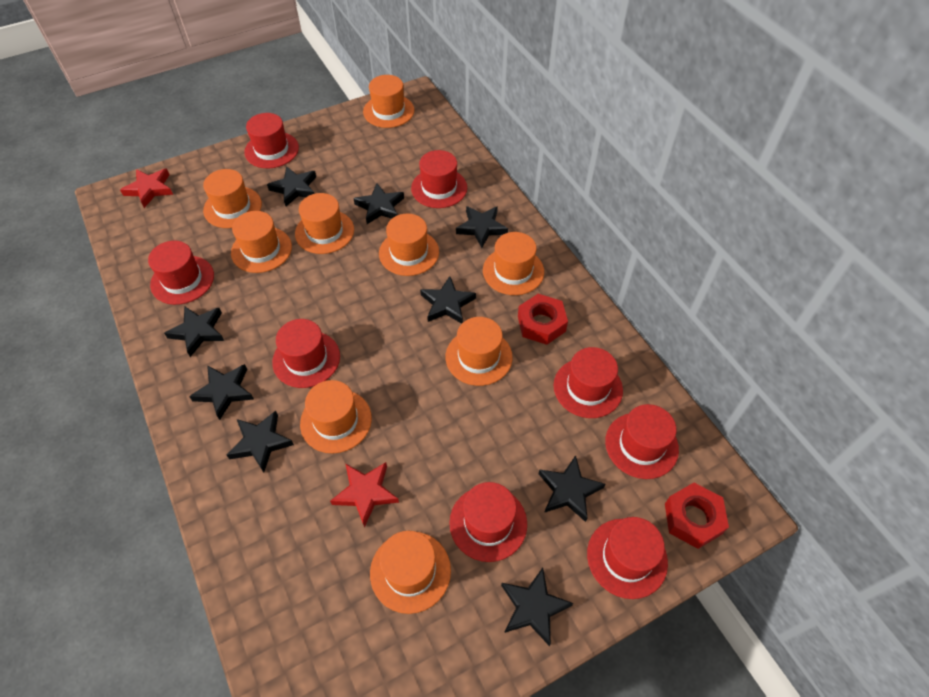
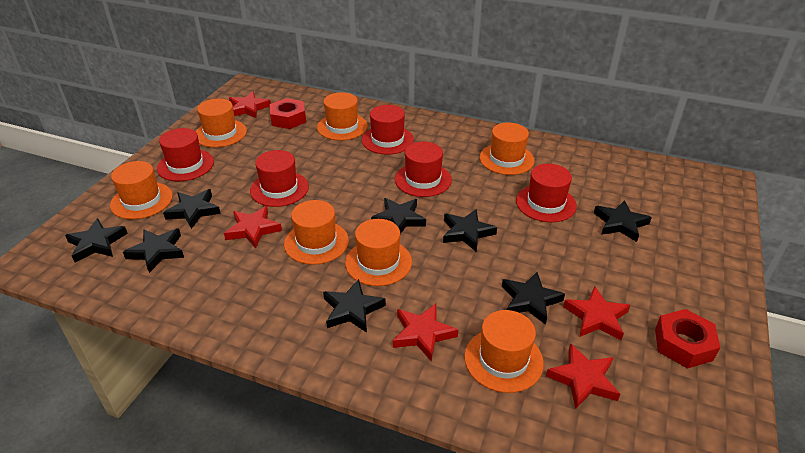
black star: [164,306,224,357] [189,364,254,420] [227,411,294,473] [267,166,316,206] [353,183,404,224] [420,276,476,324] [456,206,508,248] [501,568,573,646] [538,455,605,522] = 9 -> [65,218,128,262] [123,228,184,273] [163,189,221,229] [323,279,386,333] [371,198,426,234] [443,209,497,252] [502,272,565,325] [594,200,652,242] = 8
orange hat: [203,169,262,228] [231,211,292,273] [295,193,354,254] [300,380,372,453] [363,75,414,128] [370,531,451,614] [379,214,439,276] [446,317,513,386] [483,232,544,295] = 9 -> [110,161,173,219] [196,99,247,148] [284,200,349,265] [317,92,368,140] [345,219,412,286] [464,310,544,393] [479,123,534,175] = 7
red hat: [148,240,214,305] [244,113,299,168] [272,319,340,388] [411,150,467,208] [449,482,527,562] [554,347,623,418] [587,517,668,599] [605,404,679,479] = 8 -> [157,128,214,181] [250,150,309,207] [362,105,414,155] [395,142,452,197] [516,164,577,222] = 5
red star: [120,168,173,208] [330,462,399,527] = 2 -> [224,206,282,248] [229,92,271,118] [393,304,458,362] [546,343,620,409] [563,286,630,340] = 5

